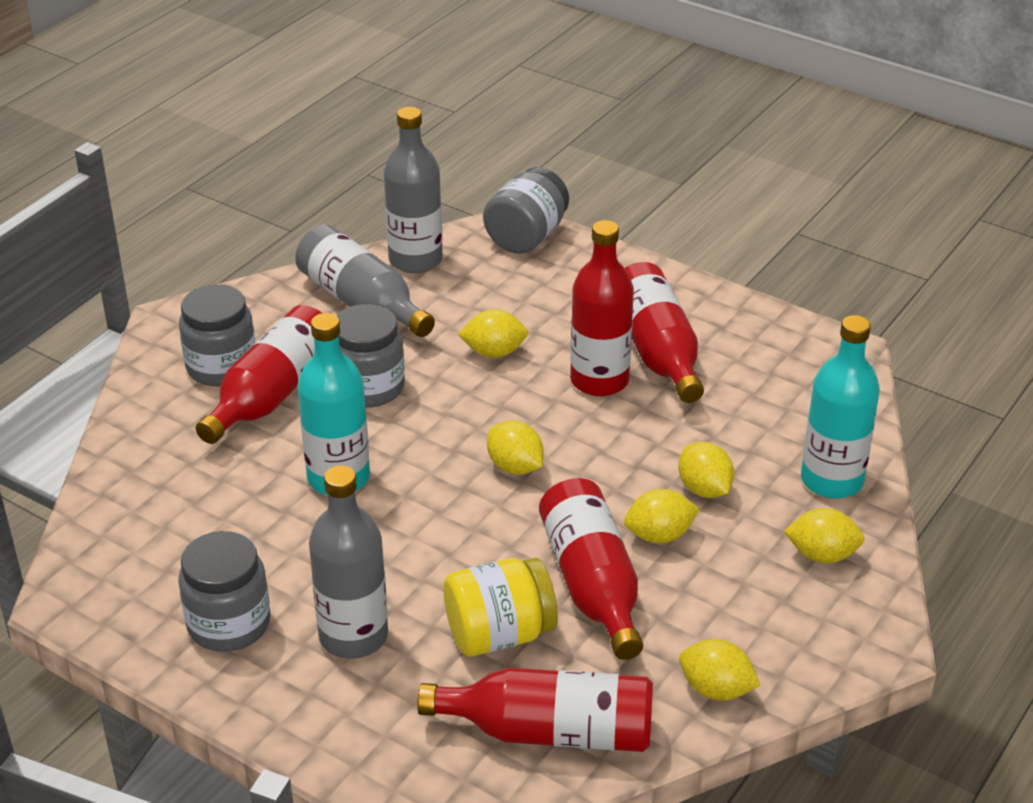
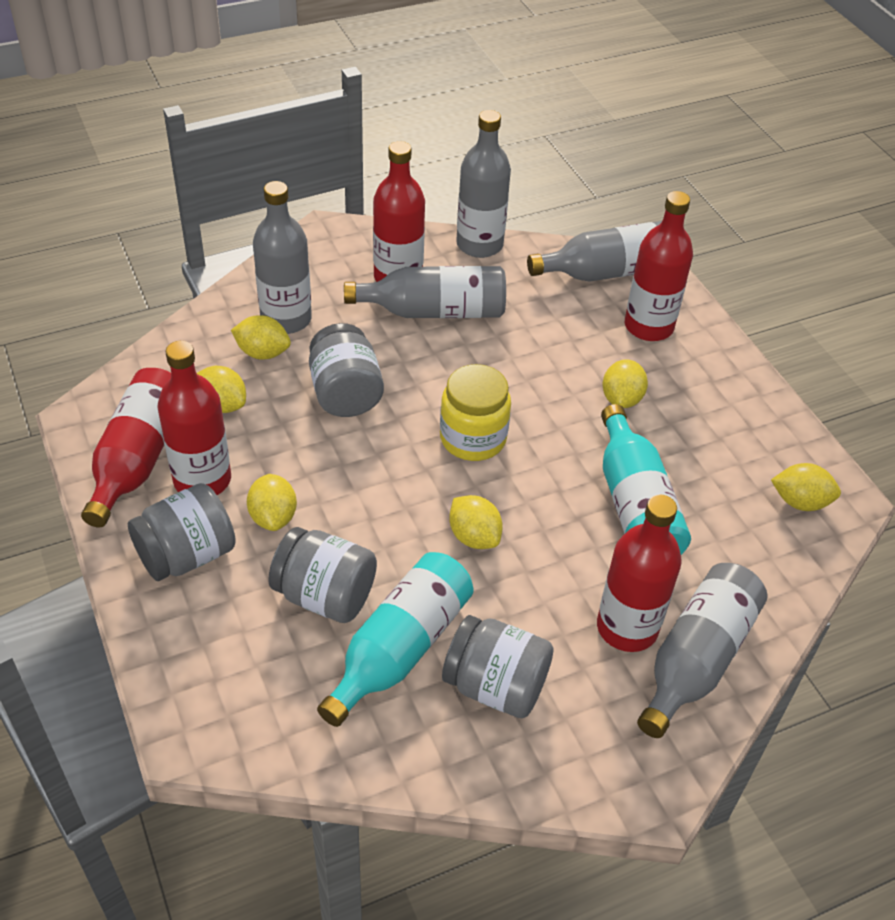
grey bottle: [295,225,435,337] [309,465,388,659] [384,107,443,273] = 3 -> [253,181,312,334] [344,266,506,318] [456,110,511,258] [527,221,662,281] [637,563,768,738] = 5

